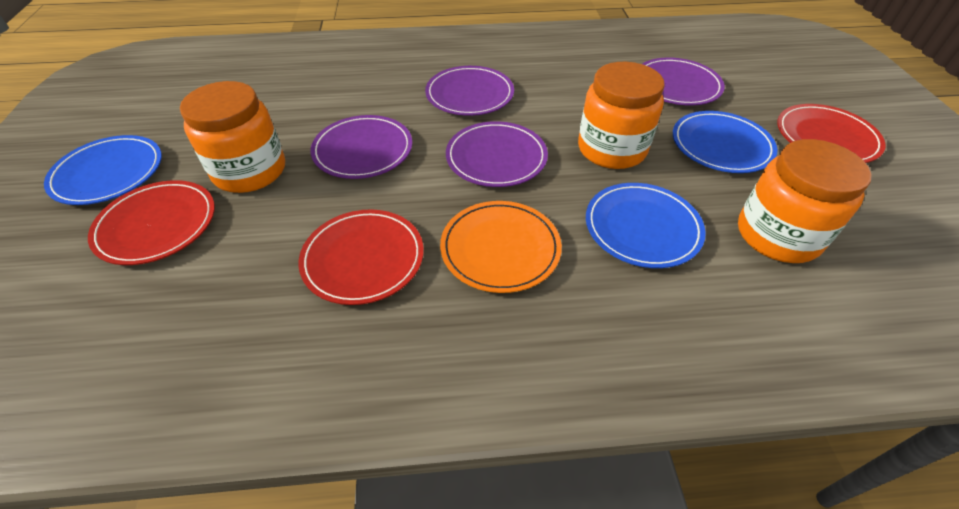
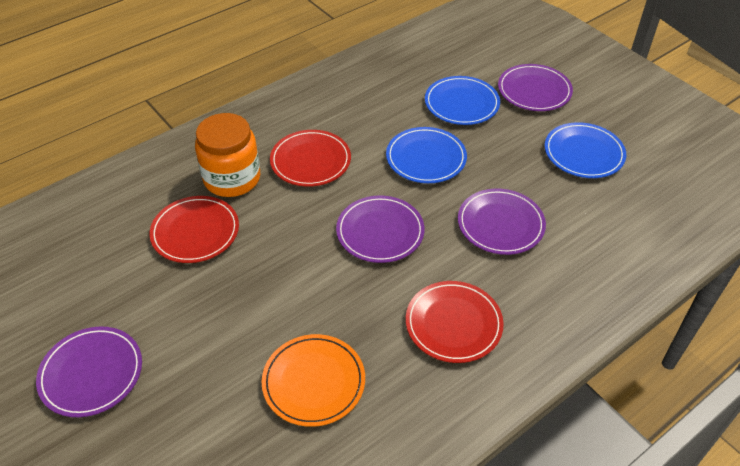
orange jar: [180,81,285,193] [578,62,665,169] [738,139,872,263] = 3 -> [195,113,260,197] = 1

